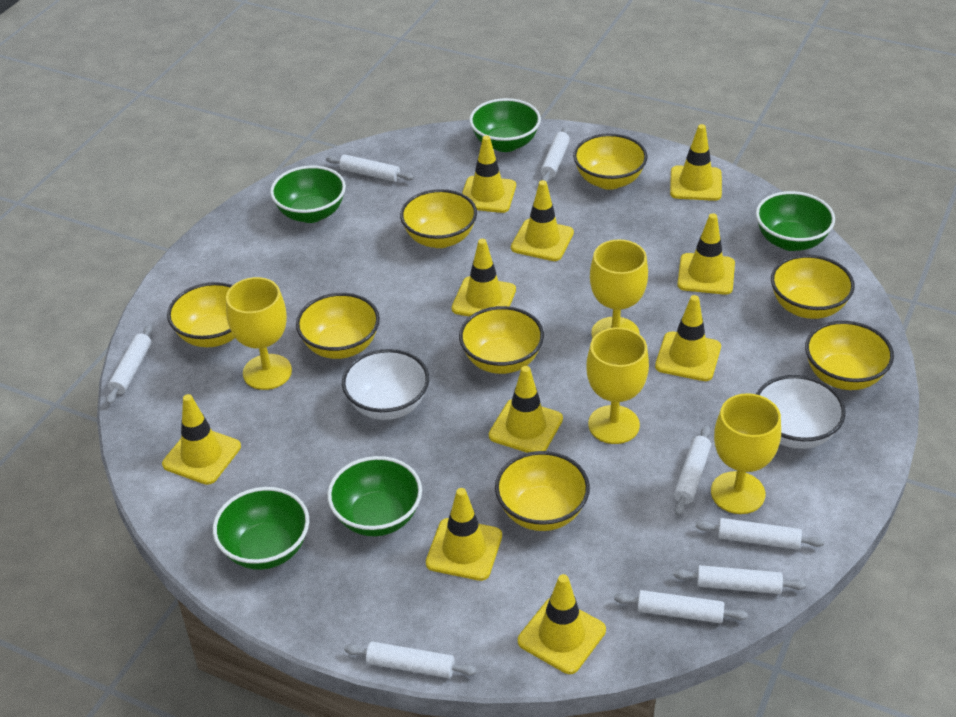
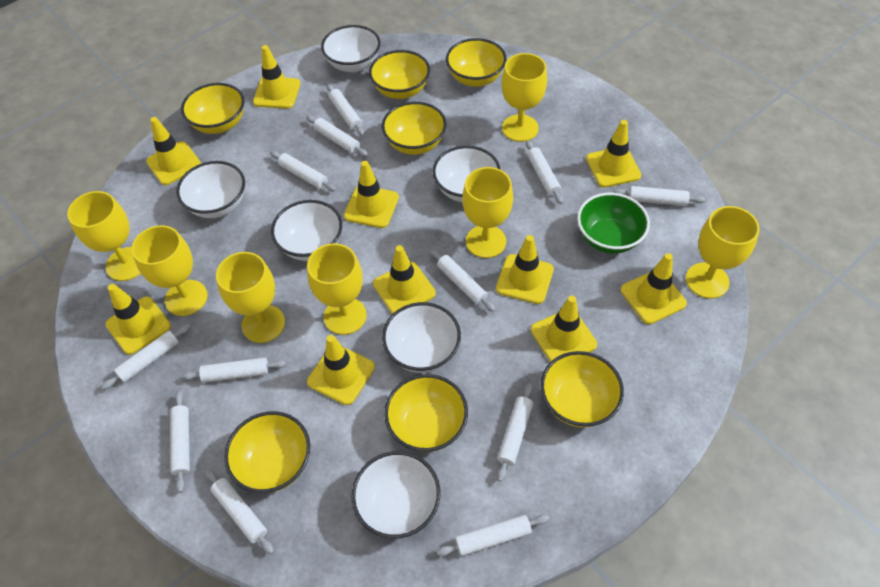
green bowl: [213,487,309,570] [270,166,346,223] [327,456,422,536] [469,98,541,152] [756,191,835,251] = 5 -> [577,193,650,254] = 1
white bowl: [342,349,429,420] [756,375,846,449] = 2 -> [176,161,245,218] [271,200,342,261] [321,25,380,72] [351,451,440,539] [382,302,461,373] [433,146,501,202] = 6
white rolling pin: [106,325,153,404] [326,154,414,182] [344,642,477,678] [541,127,570,183] [614,590,748,623] [673,565,806,594] [674,426,711,516] [695,518,825,550] = 8 -> [101,324,191,390] [170,391,190,493] [182,358,286,383] [205,469,274,554] [270,151,336,191] [306,116,368,156] [327,84,364,136] [430,249,495,312] [437,515,549,556] [497,383,533,482] [526,140,563,204] [613,186,705,206] = 12
yellow bowl: [167,282,235,347] [296,293,380,359] [400,189,477,248] [459,306,544,374] [495,451,590,531] [573,133,648,190] [771,255,855,319] [805,321,894,390] = 8 -> [181,83,245,134] [224,411,310,493] [369,50,430,99] [382,102,447,155] [384,374,468,452] [446,38,507,87] [540,351,624,427] = 7
yellow goblet: [226,277,292,390] [586,327,649,444] [590,239,648,339] [711,393,781,514] = 4 -> [67,191,141,281] [132,225,208,316] [216,252,285,343] [307,243,367,335] [462,167,513,258] [501,53,547,142] [686,206,759,299] = 7

